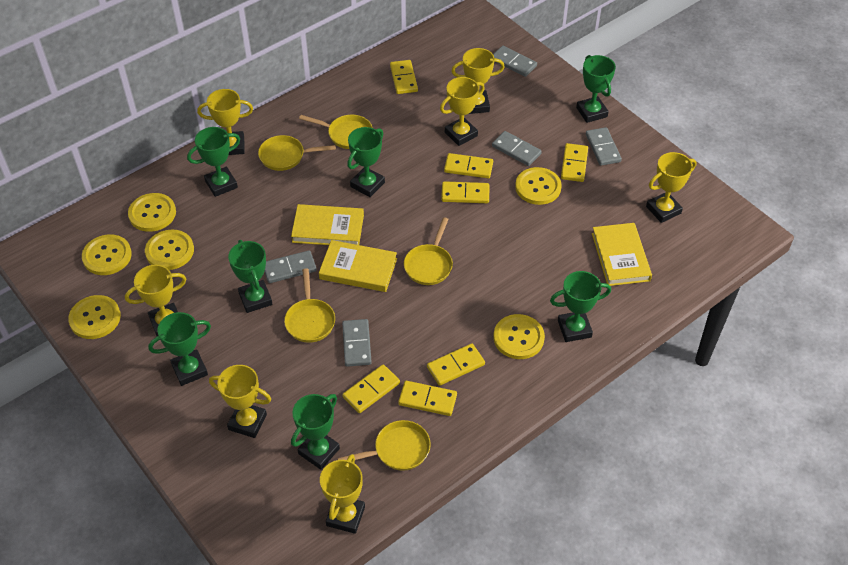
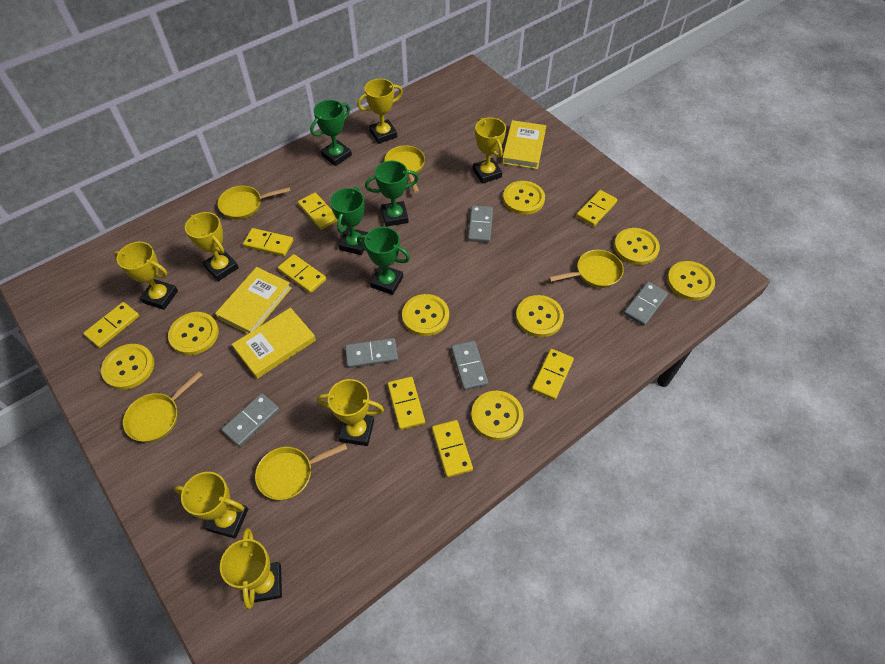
green trophy: [148,312,211,386] [187,127,240,197] [228,240,272,313] [291,394,340,470] [347,127,385,197] [550,271,611,342] [576,55,616,123] = 7 -> [310,100,352,166] [330,187,368,255] [357,227,410,295] [365,161,419,227] = 4
yellow button: [68,295,121,339] [82,235,132,275] [128,193,176,232] [145,230,194,270] [493,314,545,359] [515,167,562,205] = 6 -> [101,344,154,390] [168,312,219,355] [402,294,449,336] [471,391,524,440] [503,181,545,215] [516,295,564,337] [614,228,660,265] [667,261,715,301] = 8
yellow domino: [343,364,400,413] [390,60,418,94] [398,381,457,416] [427,344,485,386] [441,181,489,203] [444,153,493,178] [561,143,588,182] = 7 -> [83,302,139,348] [243,228,293,256] [278,254,326,293] [298,193,338,230] [387,377,425,430] [432,420,473,478] [532,349,574,400] [576,190,618,227] = 8

